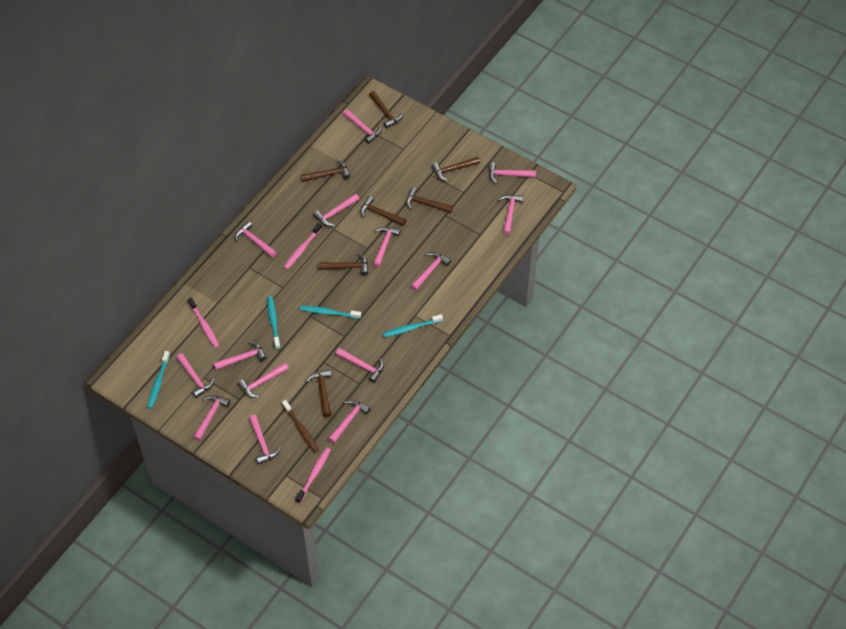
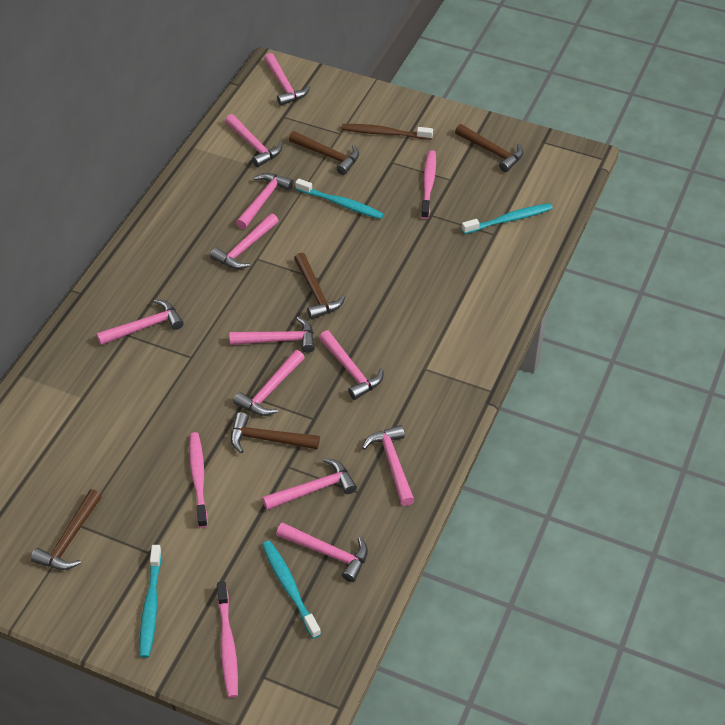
brown hammer: [301,160,350,182] [306,369,331,417] [319,253,368,276] [360,196,406,226] [369,91,403,129] [406,187,453,213] [431,157,480,181] = 7 -> [31,489,102,570] [231,412,320,454] [289,131,359,175] [294,252,345,319] [455,124,523,172] = 5
pink hammer: [176,353,214,398] [193,395,230,441] [214,341,267,370] [235,221,277,258] [238,362,289,398] [249,415,281,464] [313,194,359,226] [328,400,371,443] [336,348,384,383] [343,109,382,144] [373,226,401,268] [411,252,451,291] [489,162,536,184] [498,194,523,235] = 14 -> [96,299,184,345] [210,213,279,269] [225,114,282,167] [229,317,315,353] [233,350,305,416] [236,173,293,229] [262,458,357,510] [264,53,310,106] [276,522,368,582] [319,330,384,400] [362,425,415,506] = 11

